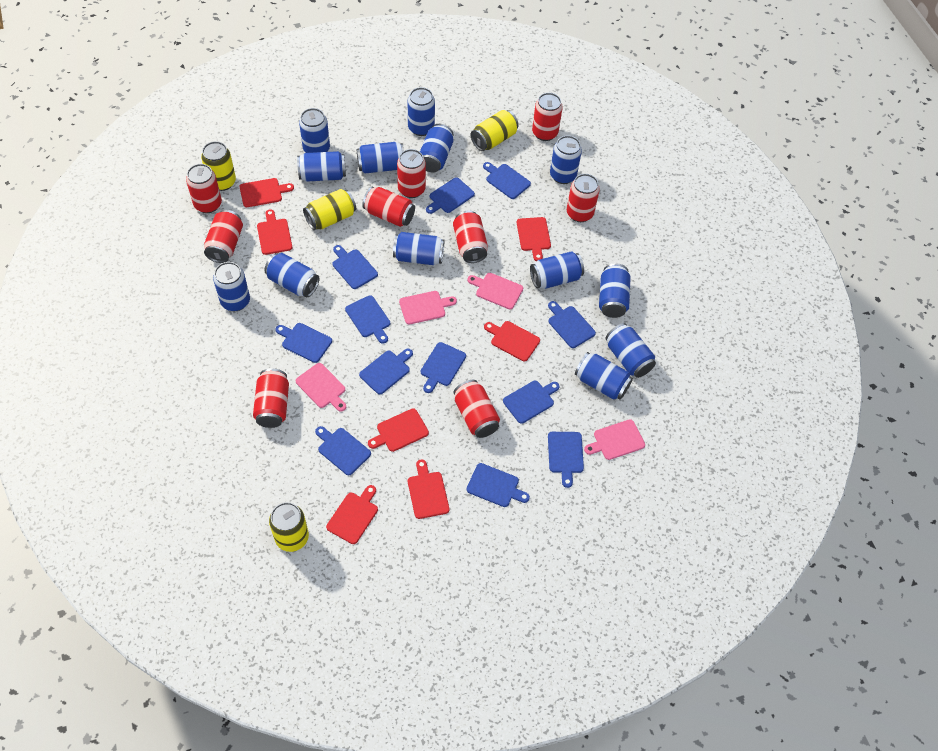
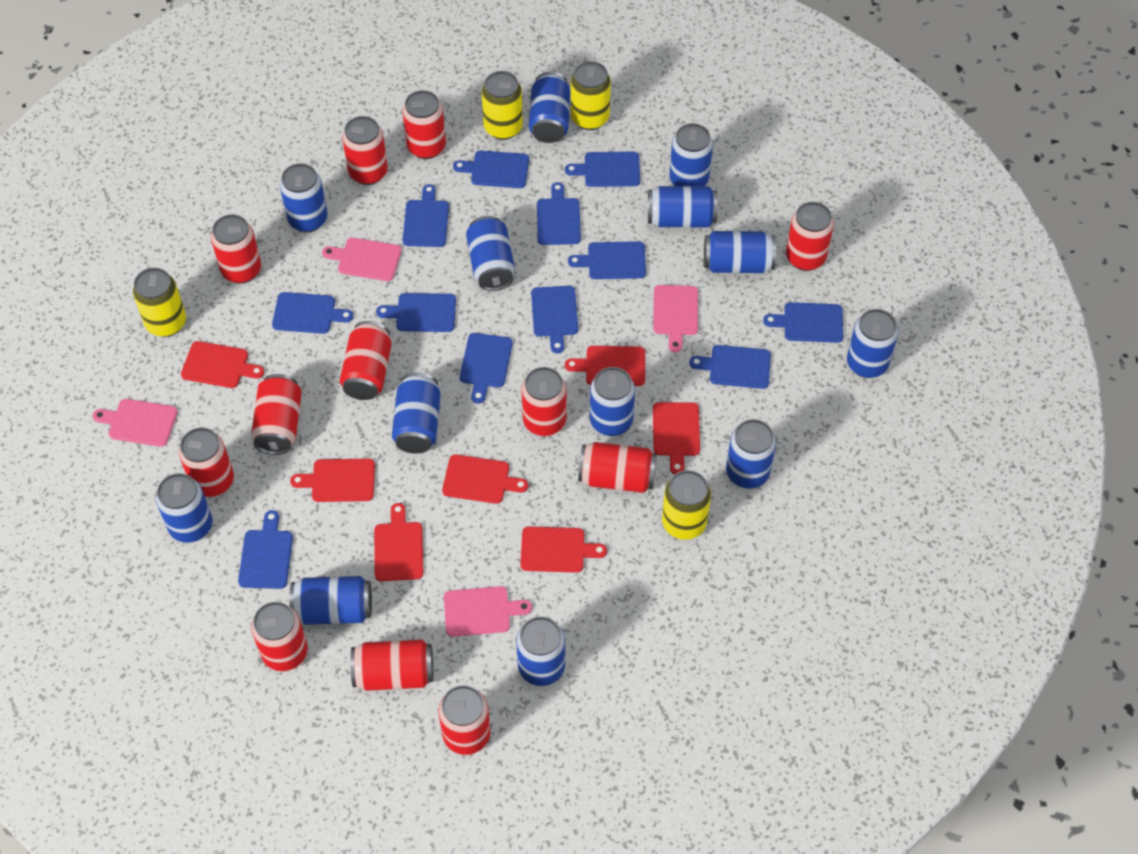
red can: [186,164,222,213] [204,210,243,263] [253,369,289,428] [362,186,415,227] [397,149,426,198] [453,211,488,263] [454,380,500,438] [532,93,563,141] [567,174,600,222] = 9 -> [179,428,234,497] [211,214,261,284] [251,374,302,455] [251,602,308,671] [340,321,392,400] [342,116,388,185] [350,639,433,691] [403,90,446,159] [438,685,491,755] [521,367,566,436] [578,442,657,493] [786,202,834,271] = 12

